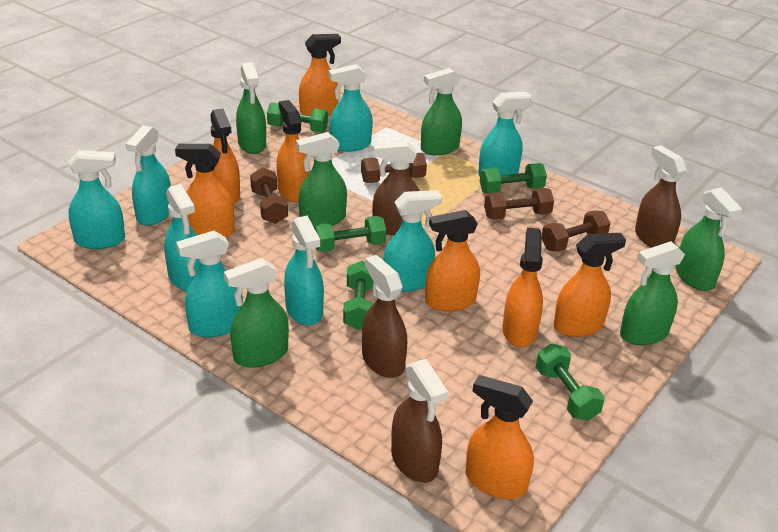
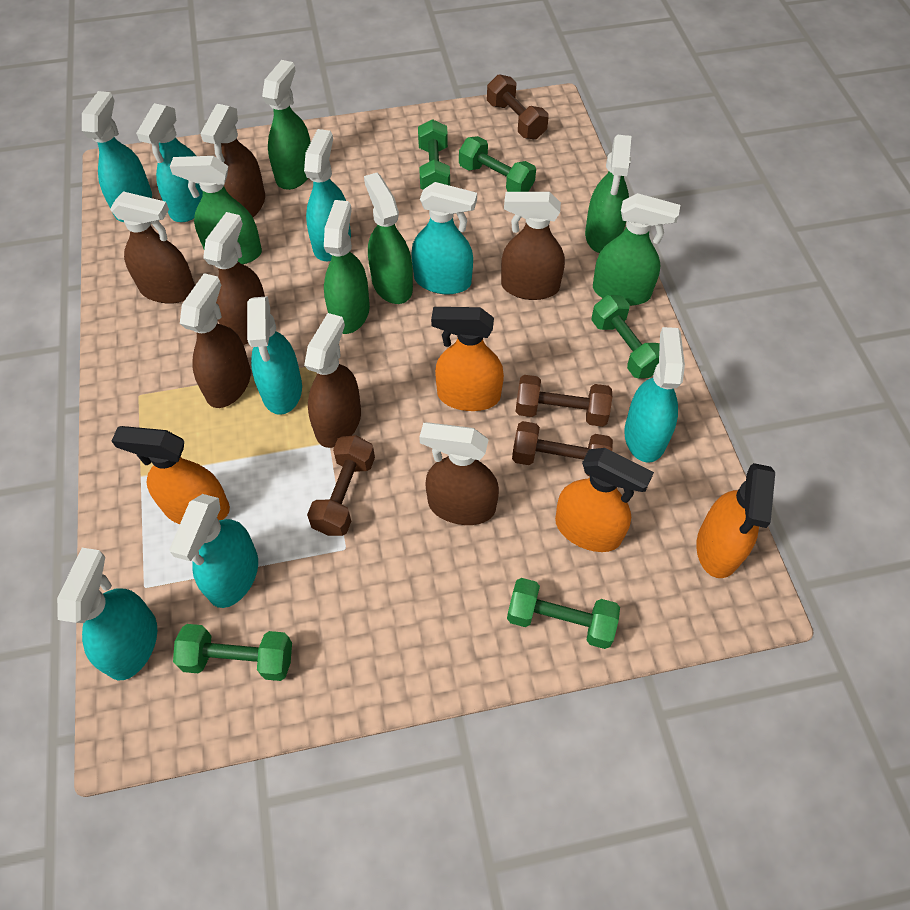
brown spray bottle: [362,255,407,378] [372,141,420,235] [391,359,448,483] [635,145,687,248] = 4 -> [110,191,195,304] [180,273,251,408] [200,104,265,217] [203,212,265,345] [304,313,361,448] [419,422,499,525] [501,192,565,300] = 7
orange spray bottle: [175,144,235,238] [210,109,240,205] [277,100,310,202] [299,34,341,116] [425,210,480,312] [466,375,534,499] [502,227,543,347] [553,233,626,337] = 8 -> [112,426,230,524] [431,307,504,411] [555,448,654,552] [696,463,775,578] = 4

